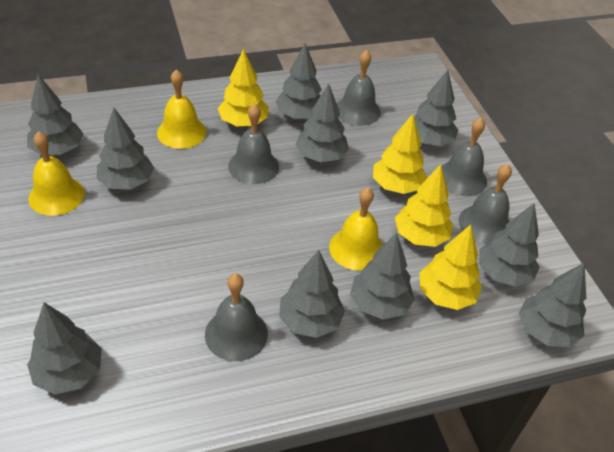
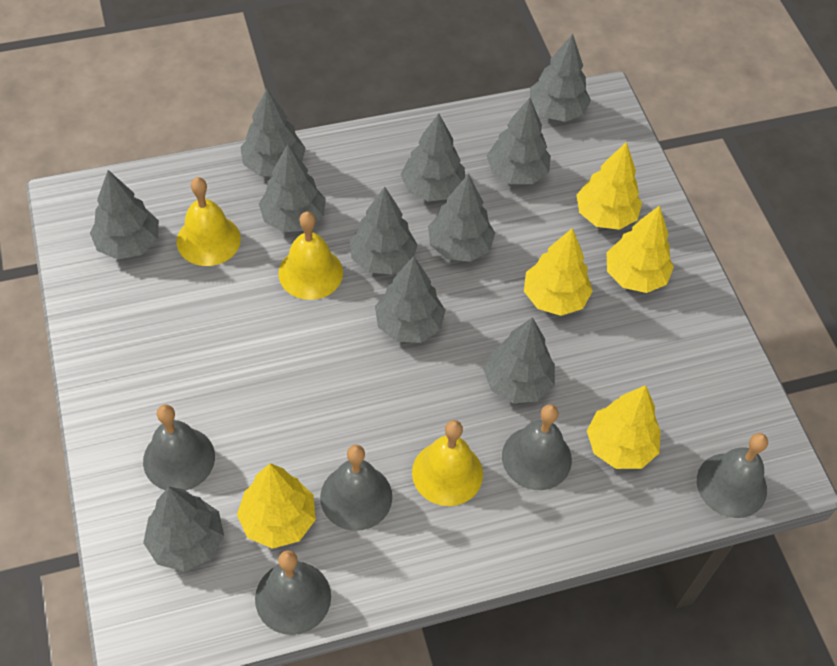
grey tree: [27,74,83,155] [27,302,102,395] [97,108,154,190] [276,43,322,119] [279,250,345,338] [295,83,349,162] [350,233,415,319] [414,70,458,146] [479,203,540,287] [519,262,586,347] = 10 -> [90,170,159,260] [143,486,224,571] [240,89,306,176] [259,144,326,232] [350,187,418,275] [375,256,445,343] [401,113,465,201] [428,174,495,262] [483,317,555,403] [487,98,551,184] [530,34,591,122] = 11
yellow tree: [218,49,269,126] [373,114,427,194] [395,165,453,247] [419,225,482,310] = 4 -> [237,463,316,549] [524,228,593,316] [577,142,642,230] [587,385,661,469] [607,205,674,293] = 5

